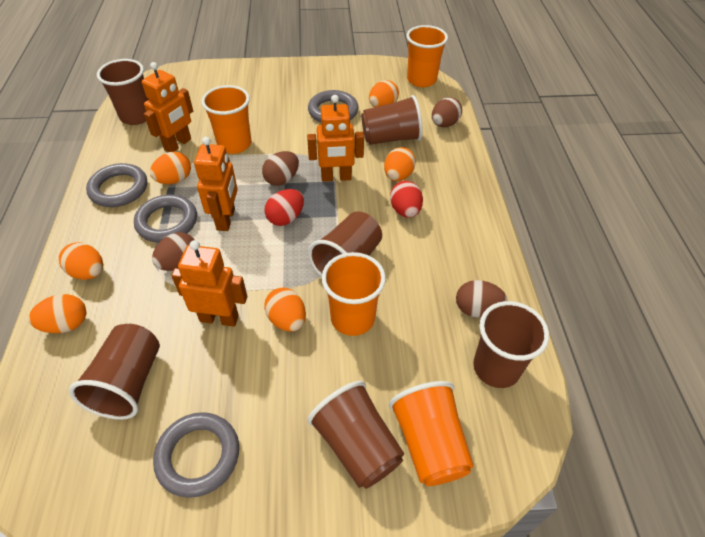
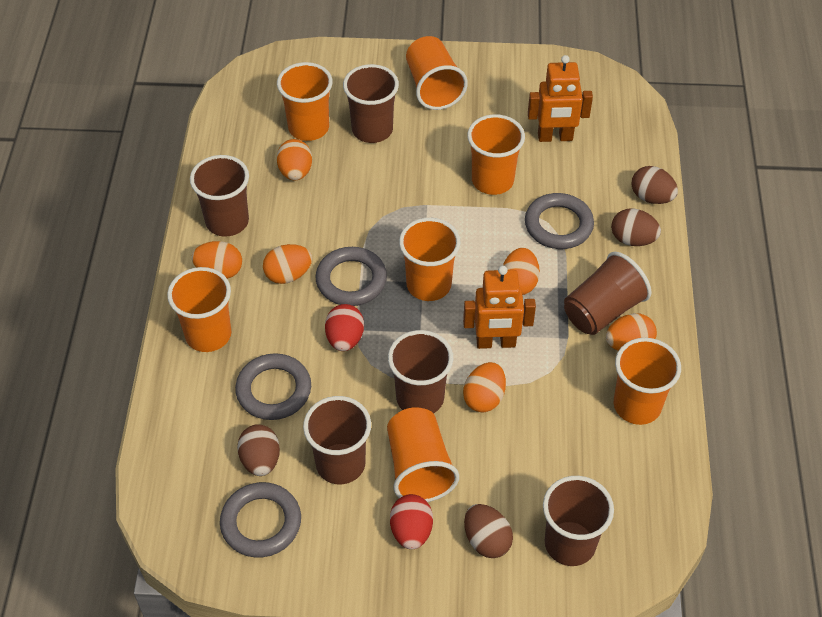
orange cup: [201,85,251,154] [321,252,386,336] [389,381,474,486] [406,25,448,87] = 4 -> [167,267,231,352] [277,62,333,141] [387,407,459,502] [399,218,461,301] [406,36,468,110] [467,114,525,195] [614,338,681,425] = 7
orange robot: [142,62,193,152] [171,240,247,327] [194,137,238,231] [307,95,364,182] = 4 -> [463,266,536,349] [528,55,593,142] = 2

